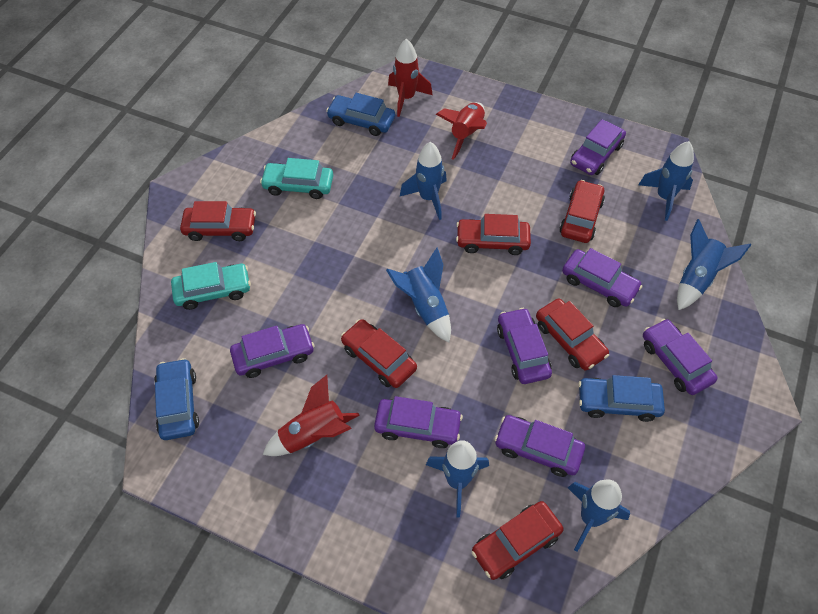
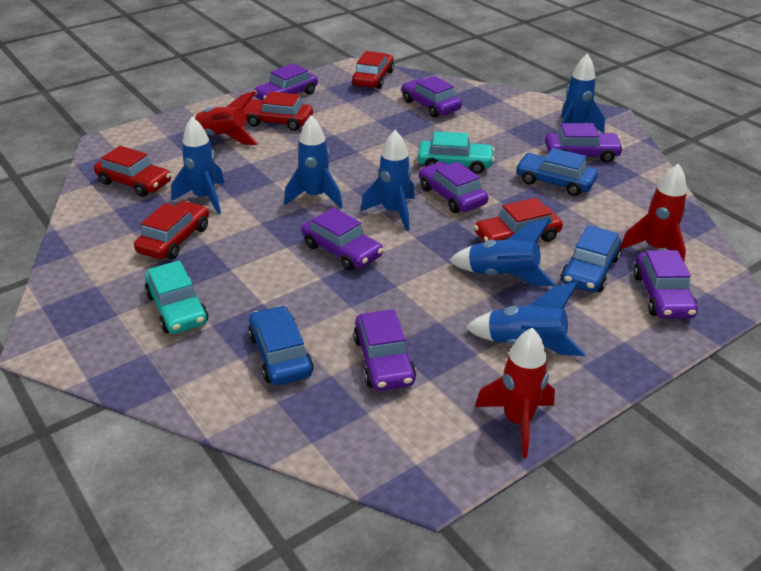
red car: [180,201,256,241] [341,319,417,388] [456,214,531,255] [472,501,563,580] [536,299,609,370] [560,180,605,243] = 6 -> [94,146,171,197] [134,201,209,259] [243,92,313,131] [352,51,394,89] [474,198,563,242] = 5

